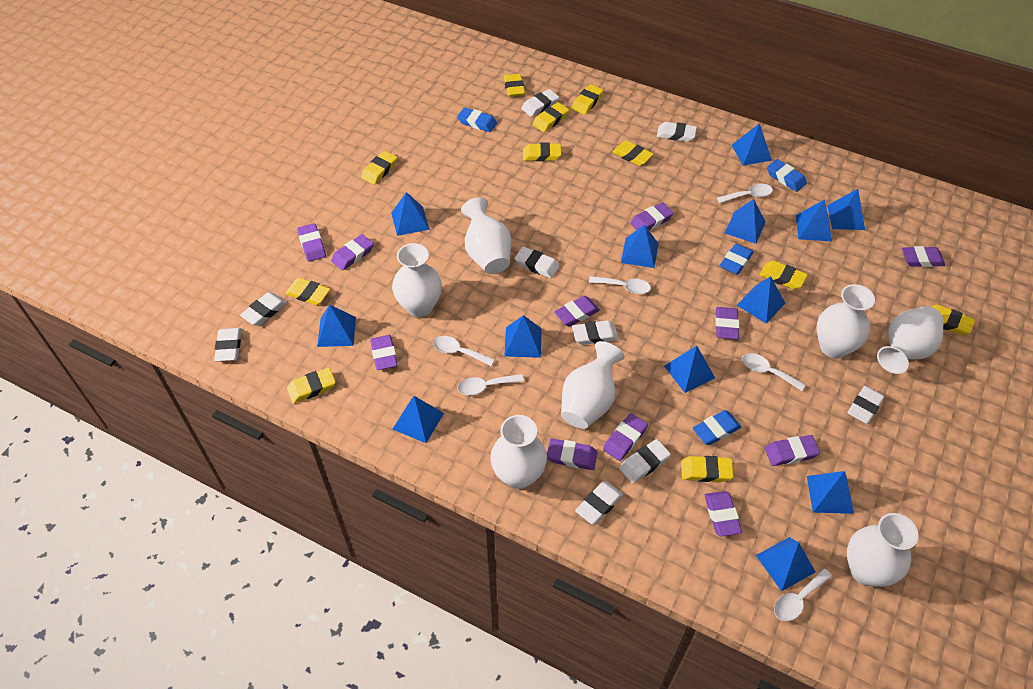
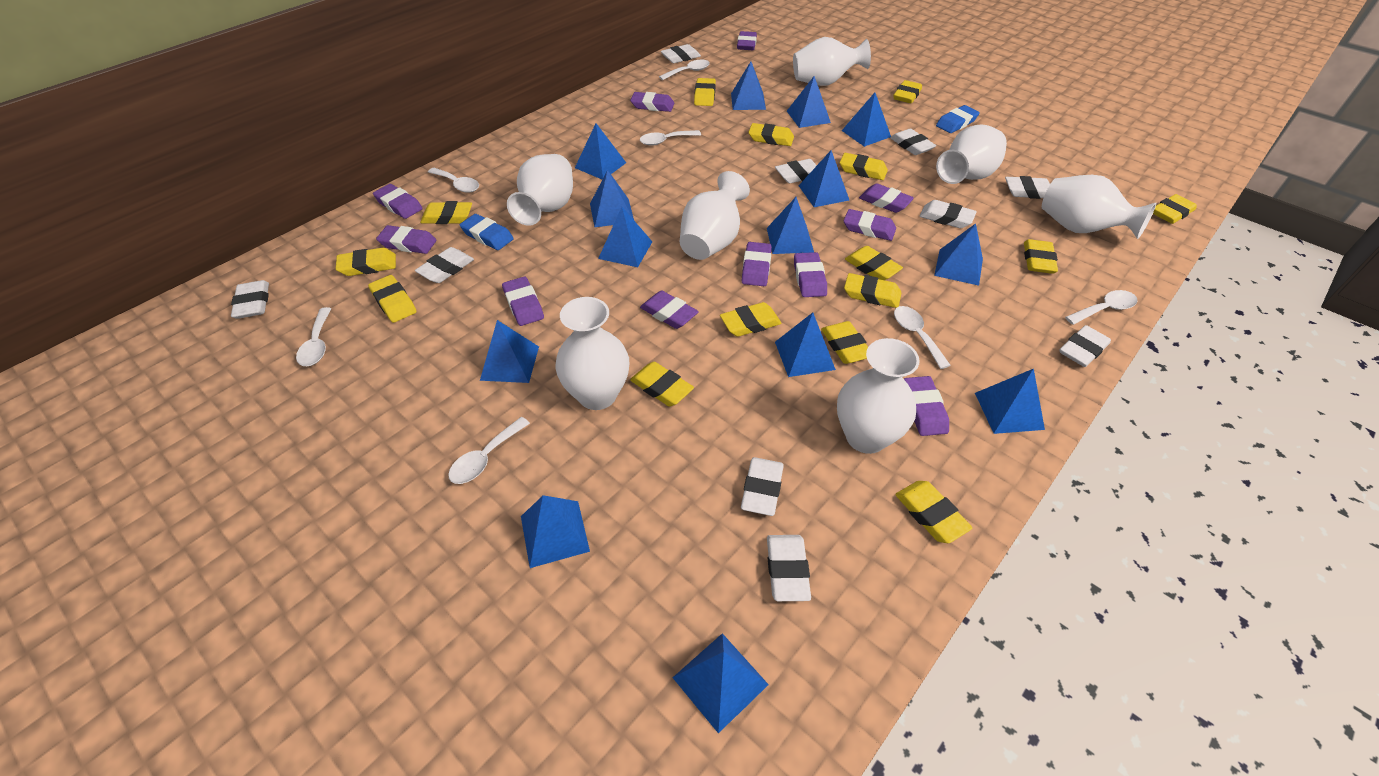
blue eraser: [457,107,497,132] [693,410,741,445] [720,244,753,275] [767,159,807,192] = 4 -> [460,214,514,250] [936,105,980,133] = 2
blue pyramid: [317,304,356,347] [391,192,429,236] [392,396,444,443] [504,315,542,358] [621,224,659,268] [664,346,715,393] [725,199,766,244] [732,123,772,166] [737,276,785,324] [756,537,815,591] [796,199,832,242] [807,471,854,514] [827,189,865,230] = 13 -> [480,320,539,383] [521,495,590,568] [575,123,626,179] [590,170,634,227] [598,207,652,267] [673,633,769,733] [731,61,766,110] [767,197,814,254] [775,313,836,377] [787,76,831,128] [799,150,849,207] [842,93,891,147] [934,224,983,286] [975,369,1045,434] = 14
white eraser: [214,328,241,361] [240,292,287,326] [514,247,559,278] [521,89,559,117] [572,320,619,345] [575,481,623,525] [619,439,671,483] [657,122,697,142] [847,386,884,424] = 9 -> [231,280,269,319] [415,247,474,283] [661,44,701,63] [741,457,784,516] [767,535,811,601] [775,159,817,183] [890,128,936,155] [920,200,977,228] [1005,176,1050,199] [1060,325,1111,367] = 10
white spoon: [433,336,495,366] [458,374,524,395] [589,276,651,294] [717,184,773,203] [742,353,805,391] [774,568,832,621] = 6 -> [296,307,331,366] [428,168,479,193] [448,417,530,484] [640,130,701,146] [659,60,710,80] [894,306,951,369] [1065,290,1138,325] = 7
yellow eraser: [285,278,330,305] [287,368,336,403] [361,151,397,185] [504,74,525,97] [523,143,561,161] [532,102,569,132] [571,84,604,115] [613,140,654,166] [681,456,734,482] [759,261,808,289] [930,305,975,335] = 11 -> [336,248,396,276] [368,275,417,323] [420,201,472,224] [630,362,694,407] [694,78,716,106] [720,302,782,337] [749,123,794,146] [821,321,868,364] [840,153,888,180] [844,273,901,308] [845,246,903,280] [894,80,922,103] [895,481,972,543] [1024,239,1058,274] [1153,194,1197,224] = 15

